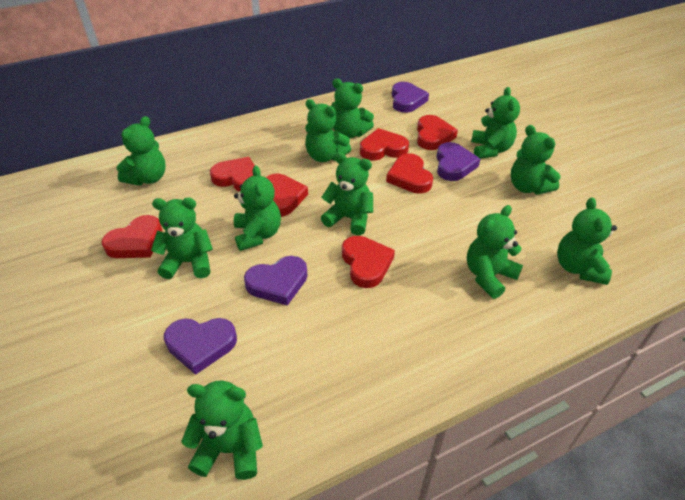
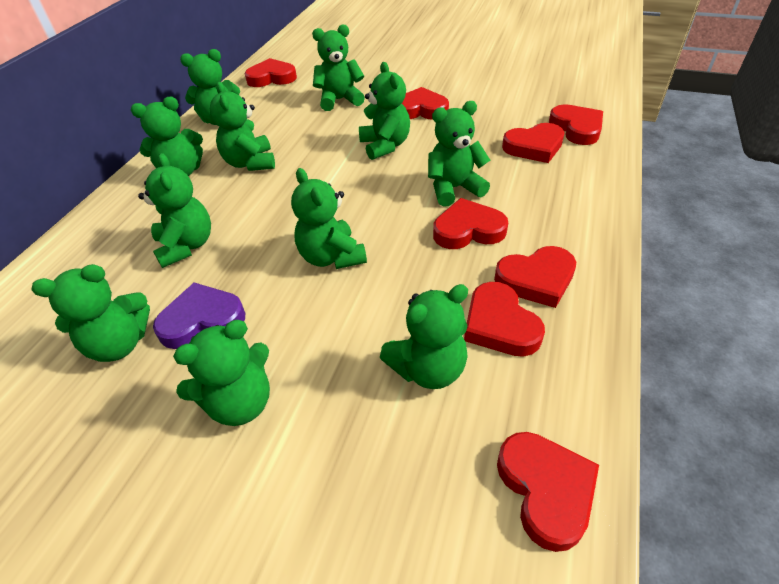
purple heart: [164,318,237,375] [244,256,308,306] [392,82,429,113] [437,142,480,181] = 4 -> [153,283,245,349] = 1
red heart: [102,215,163,258] [210,157,255,192] [265,174,308,217] [342,236,395,288] [360,128,409,160] [386,153,433,194] [417,115,458,150] = 7 -> [245,58,297,87] [402,87,449,120] [433,198,508,249] [464,282,545,357] [494,246,576,308] [497,432,599,552] [502,123,565,163] [549,104,603,145] = 8

